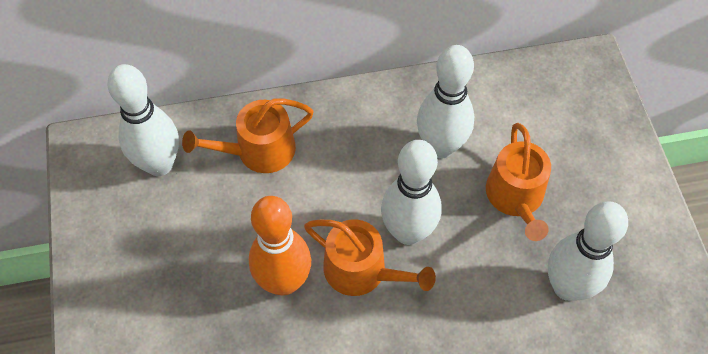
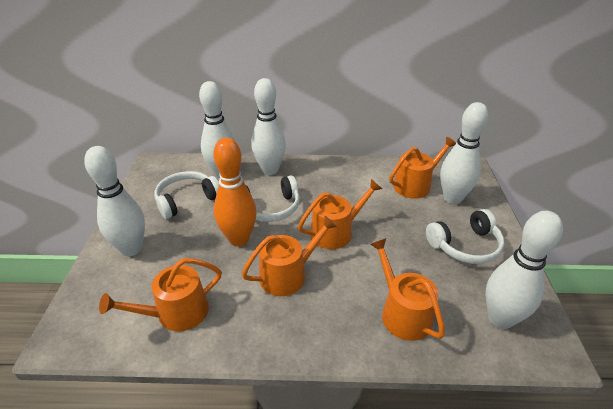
orange watering can: [182,98,314,173] [304,219,436,296] [486,123,551,241] = 3 -> [99,258,222,331] [242,216,337,296] [298,179,382,249] [370,238,445,341] [389,137,456,199] = 5
white bowling pin: [107,64,179,176] [381,140,442,245] [417,45,474,159] [548,201,628,301] = 4 -> [84,146,145,256] [199,81,235,178] [252,78,286,175] [440,102,488,204] [486,211,563,329] = 5
white headphones: none = 0 -> [154,171,219,219] [246,175,300,222] [426,209,505,264] = 3

